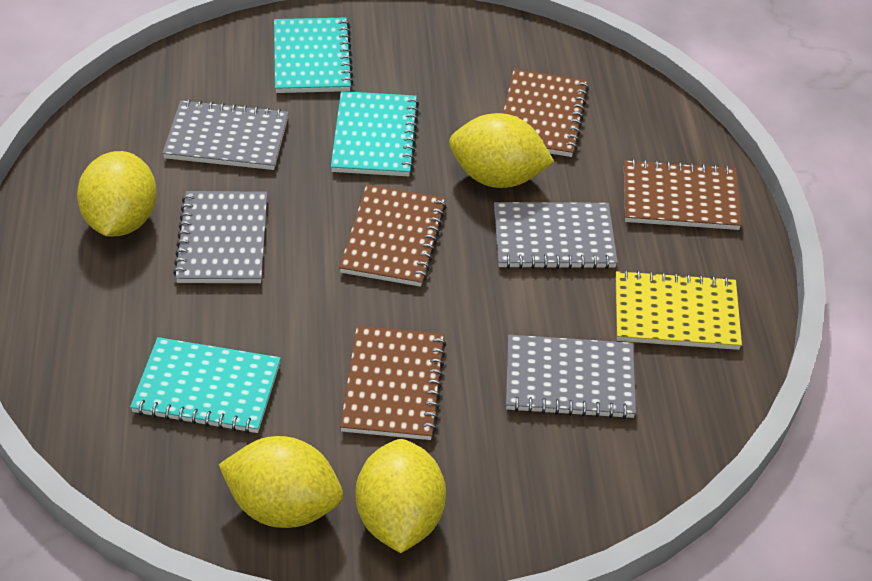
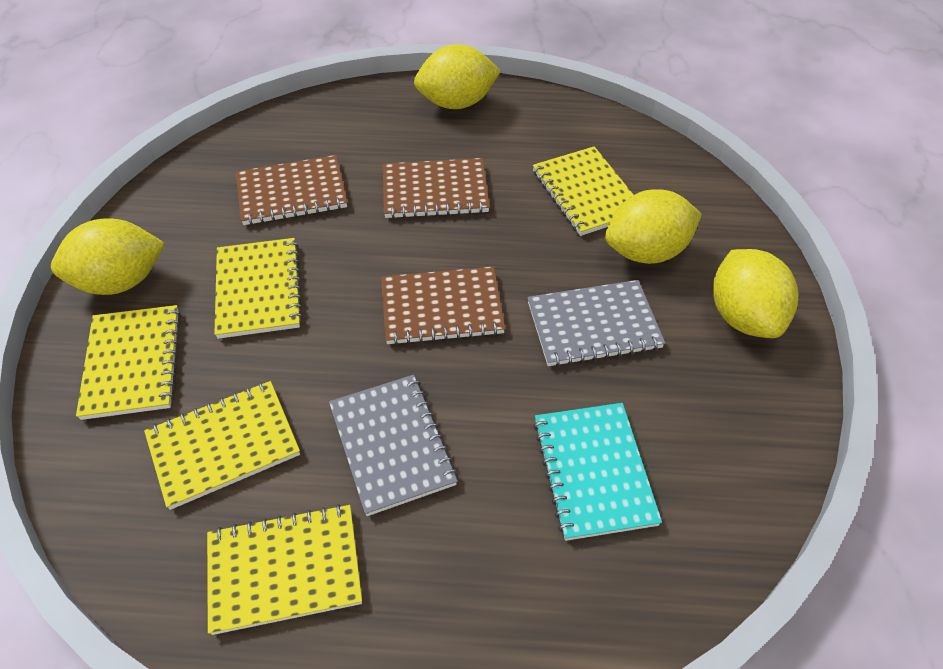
brown notebook: [339,184,447,287] [340,326,446,440] [503,69,589,157] [624,159,742,230] = 4 -> [236,155,347,225] [381,267,505,345] [383,158,490,219] = 3
grey notebook: [162,99,289,170] [173,191,267,283] [494,202,618,269] [506,335,636,419] = 4 -> [329,375,457,516] [528,280,665,367] = 2
turquoise notebook: [130,337,281,434] [274,17,354,93] [331,91,419,176] = 3 -> [533,403,662,541] = 1
yellow notebook: [616,270,742,350] = 1 -> [76,305,181,420] [144,381,300,510] [207,504,362,635] [214,238,303,339] [533,146,634,236] = 5

